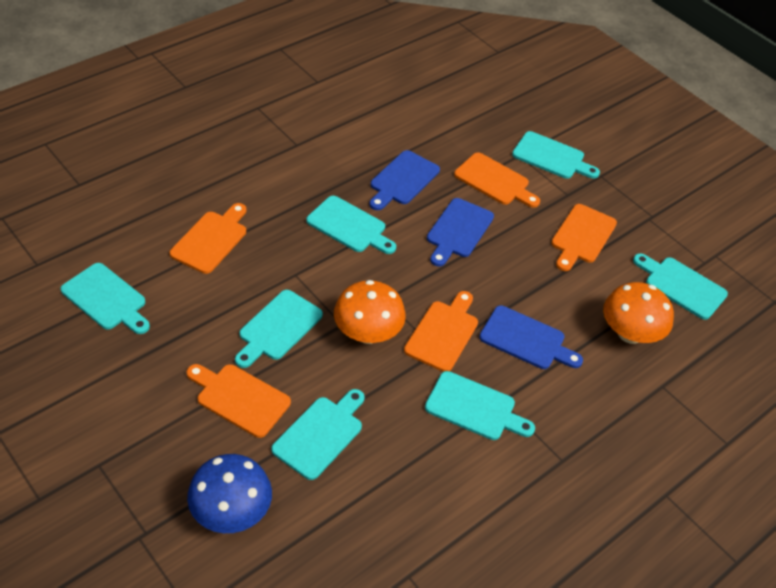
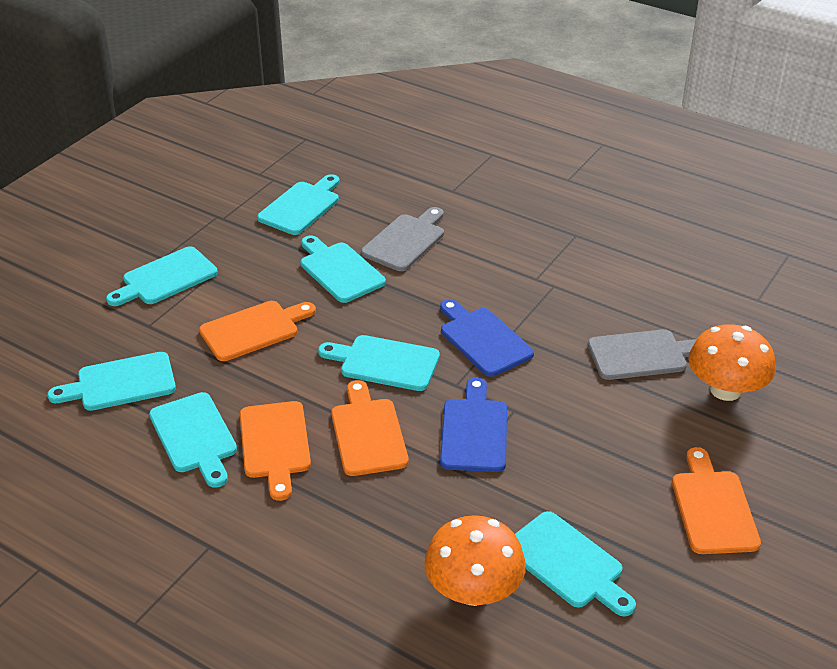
blue cutting board: [369,150,440,210] [427,198,494,266] [479,305,583,369] = 3 -> [440,299,534,377] [440,377,507,472] = 2
blue mushroom: [187,454,272,533] = 1 -> none = 0
grey cutting board: none = 0 -> [361,207,444,271] [588,329,697,380] = 2
orange cutting board: [170,203,246,274] [187,364,291,438] [404,291,478,372] [454,152,540,208] [551,204,617,271] = 5 -> [199,301,316,361] [240,401,311,501] [331,380,409,476] [672,447,761,554] = 4

